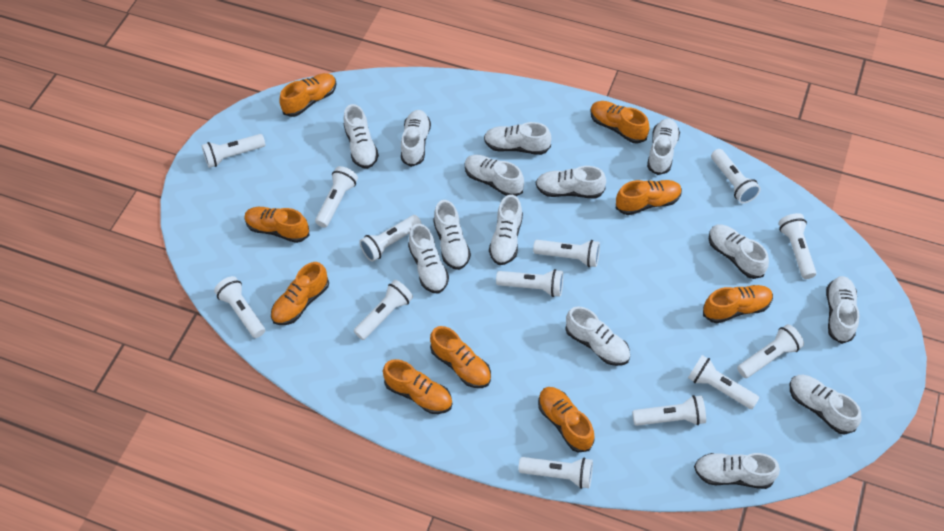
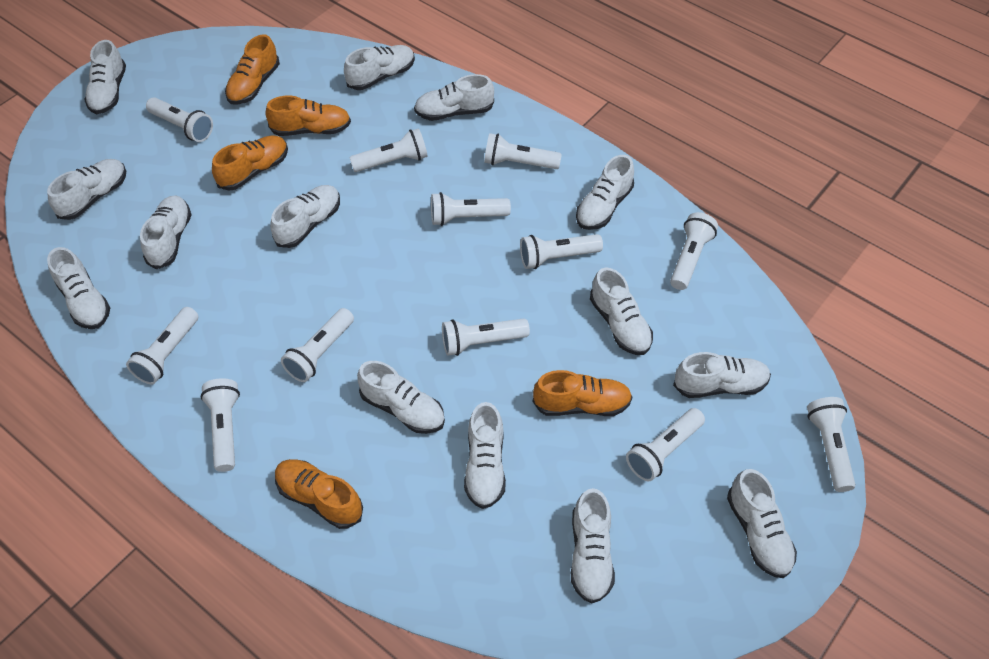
orange shoe: [244,207,310,243] [271,262,329,325] [280,73,337,117] [383,359,452,414] [430,326,491,388] [538,387,594,452] [591,101,650,143] [615,180,682,215] [703,285,773,323] = 9 -> [212,135,288,191] [225,34,280,105] [265,96,351,136] [275,459,363,529] [533,370,632,416] = 5
white flashlight: [202,134,265,168] [214,276,265,338] [315,166,358,228] [354,280,413,340] [359,215,421,262] [496,269,563,297] [518,457,593,489] [533,240,600,267] [632,395,706,426] [688,355,759,409] [711,149,761,204] [737,324,804,378] [779,213,816,279] = 13 -> [126,307,199,384] [146,97,213,142] [200,378,240,472] [281,308,354,382] [349,128,428,172] [431,192,511,226] [442,318,530,356] [484,133,562,169] [520,234,603,269] [626,408,705,482] [670,212,718,290] [807,397,855,492] = 12

